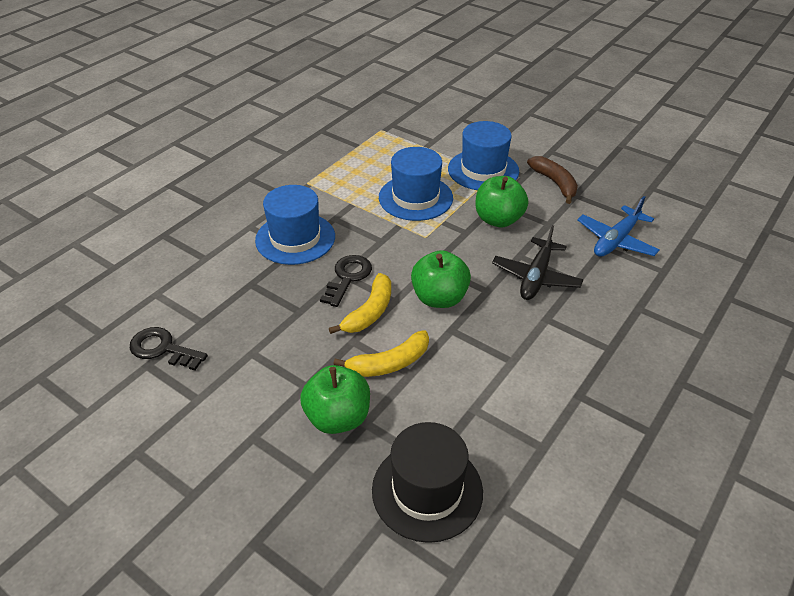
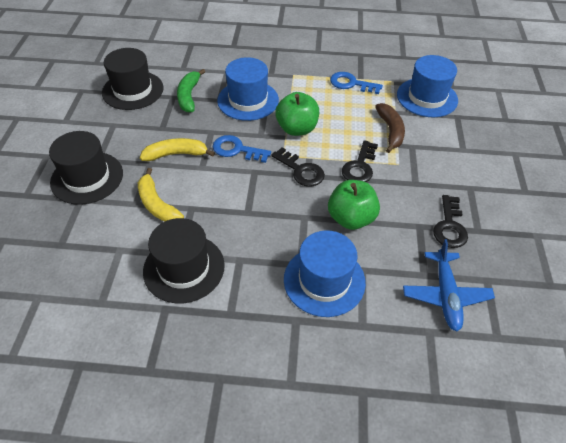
black hat: [372,422,483,543] = 1 -> [49,131,123,205] [102,48,164,110] [143,218,225,303] = 3
black key: [129,327,208,371] [320,255,372,307] = 2 -> [271,147,325,187] [342,140,378,182] [433,195,468,248] = 3
black plane: [492,225,584,300] = 1 -> none = 0
blue key: none = 0 -> [213,135,271,163] [330,72,383,94] = 2
green apple: [300,365,370,434] [411,250,471,308] [475,176,528,228] = 3 -> [275,92,319,136] [328,180,380,230] = 2
green banana: none = 0 -> [177,69,205,113] = 1

